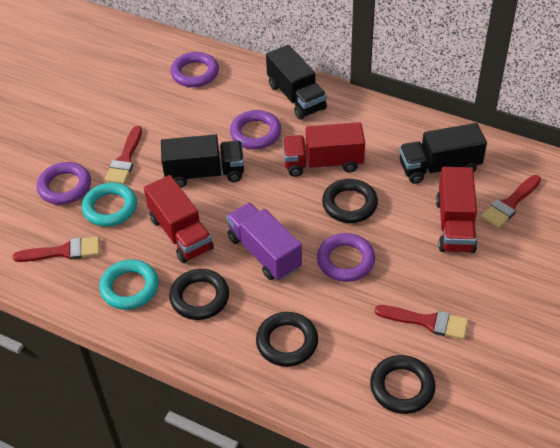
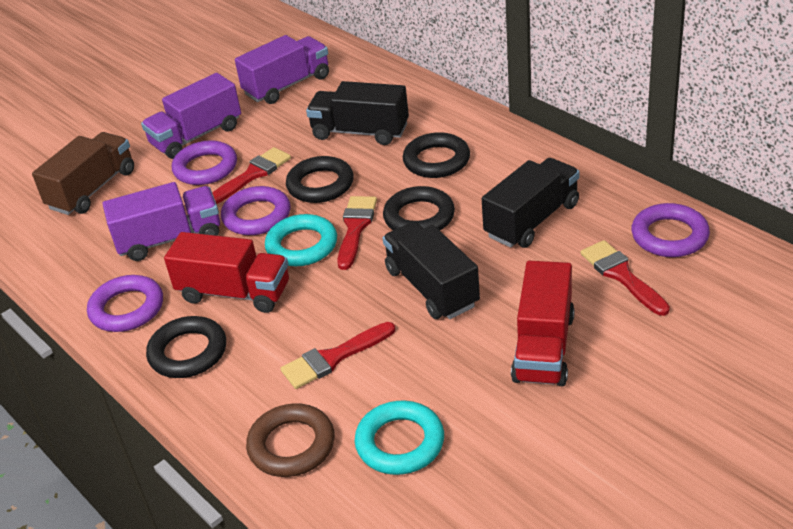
brown ring: none = 0 -> [246,403,335,477] = 1
brown truck: none = 0 -> [32,132,134,215] = 1
purple truck: [226,202,302,281] = 1 -> [103,182,220,261] [141,73,241,159] [235,35,329,104] = 3
red truck: [144,175,214,263] [282,122,365,177] [436,167,477,253] = 3 -> [164,232,289,313] [511,261,575,386] = 2

